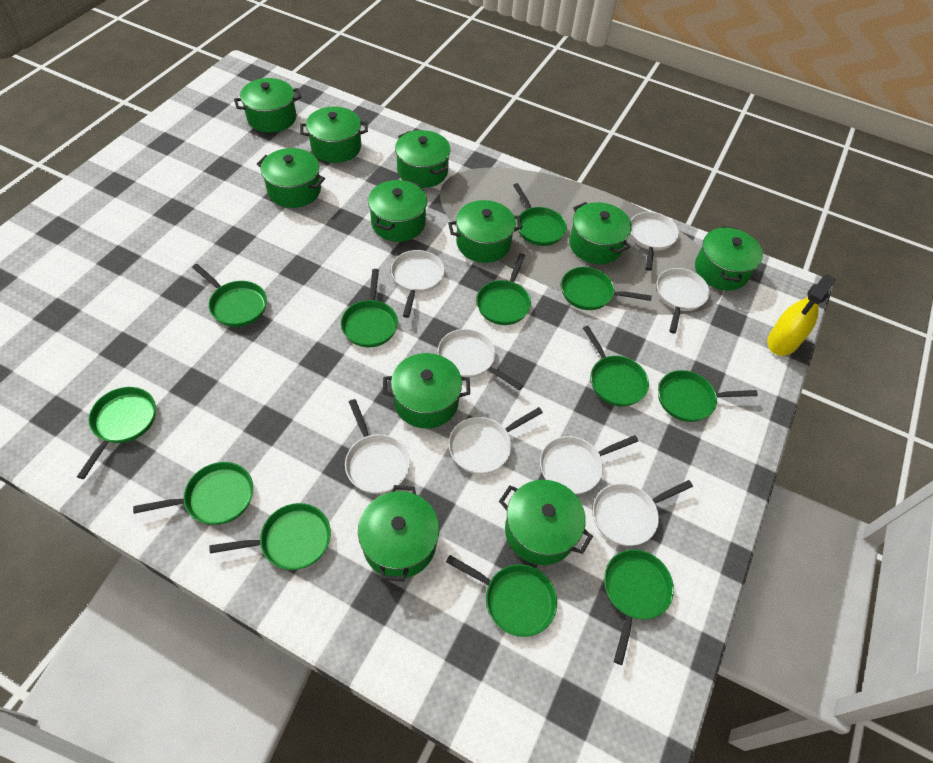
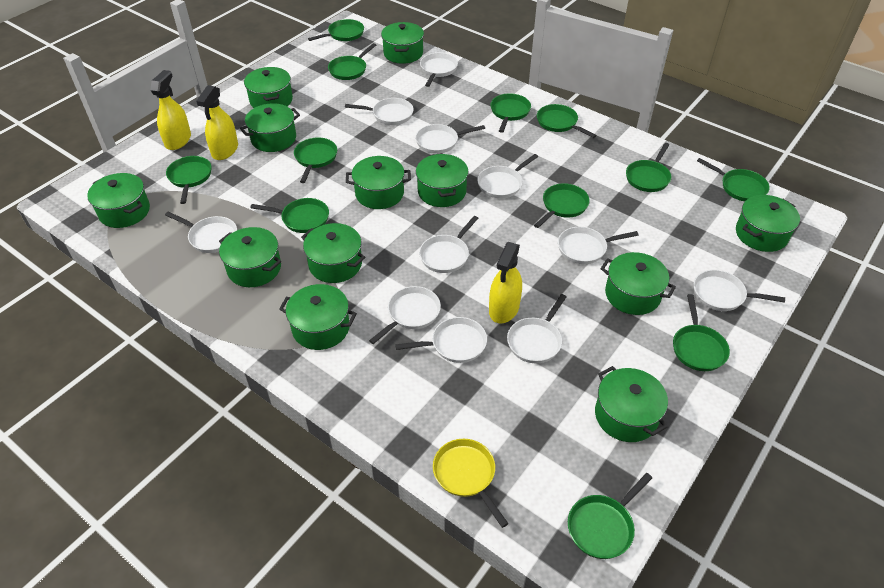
green pot: [234,78,302,133] [257,148,325,208] [300,107,368,163] [358,485,439,582] [368,180,427,242] [383,353,470,429] [395,130,451,188] [448,200,523,263] [499,480,593,565] [569,202,632,264] [695,226,763,291] = 11 -> [87,173,150,228] [219,227,281,287] [240,103,300,152] [244,67,293,108] [279,284,357,350] [301,223,365,283] [346,156,411,209] [381,22,424,64] [416,153,469,207] [595,366,668,442] [600,252,676,315] [736,195,800,252] = 12
white pan: [345,399,410,494] [391,250,444,318] [437,329,523,391] [448,407,543,474] [540,435,638,494] [593,480,693,546] [630,212,679,271] [657,268,710,334] = 8 -> [165,212,237,253] [345,98,414,125] [369,286,441,344] [395,317,487,363] [416,124,485,154] [419,216,478,273] [420,53,458,87] [477,154,538,198] [507,294,566,363] [558,227,639,264] [694,270,785,311] = 11
yellow pan: none = 0 -> [433,439,509,528] = 1
yellow spray bottle: [767,274,837,356] = 1 -> [150,70,191,150] [196,85,238,160] [489,242,522,324] = 3

